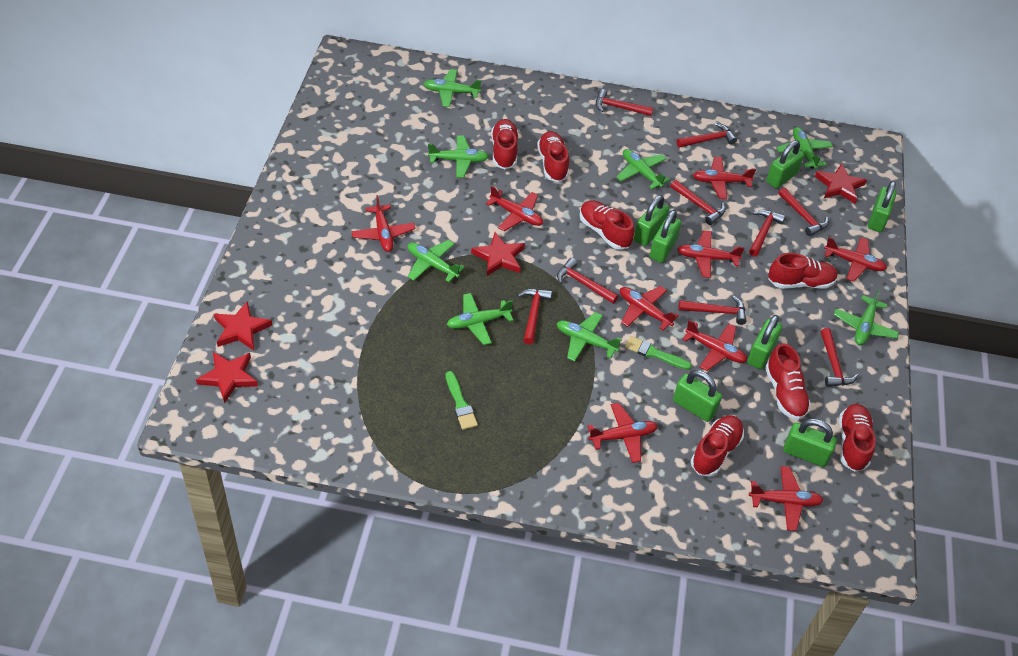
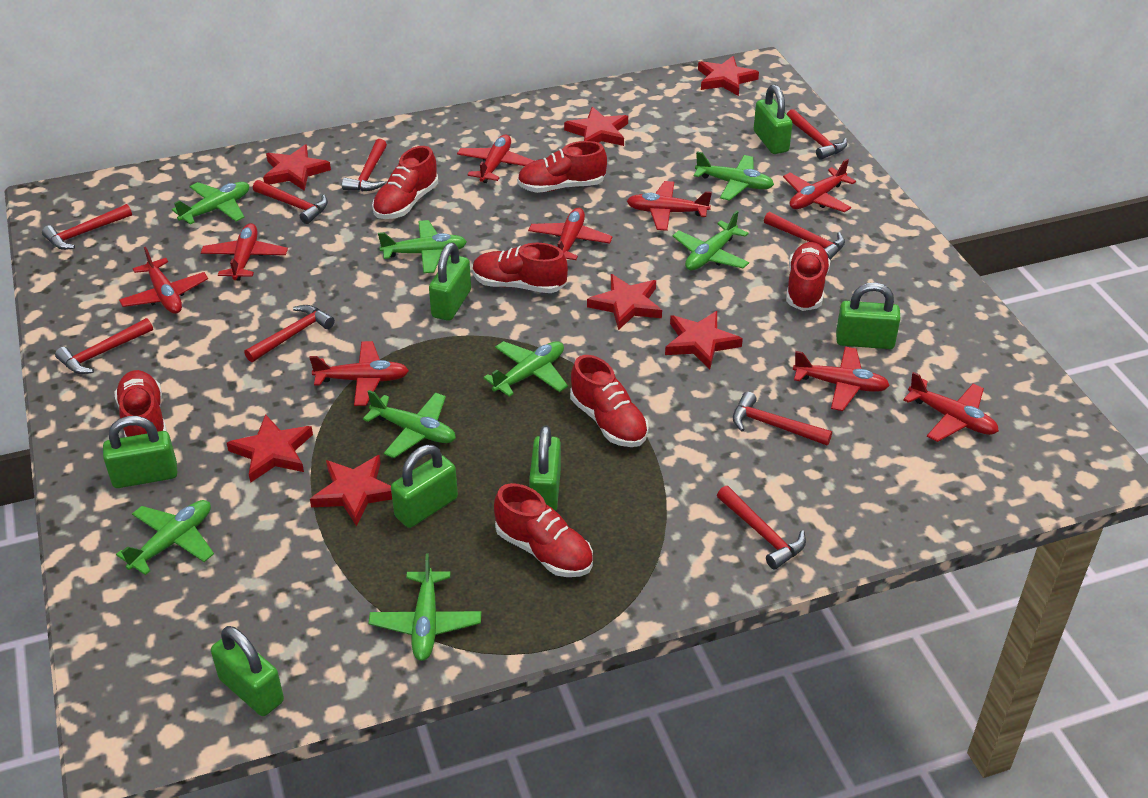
green brush: [446,371,478,430] [625,336,692,370] = 2 -> none = 0
red star: [196,352,258,403] [214,301,272,351] [471,232,525,276] [815,163,867,203] = 4 -> [227,414,313,483] [263,144,331,191] [310,455,392,526] [564,107,628,146] [587,274,662,330] [665,311,743,370] [698,56,759,96] = 7

